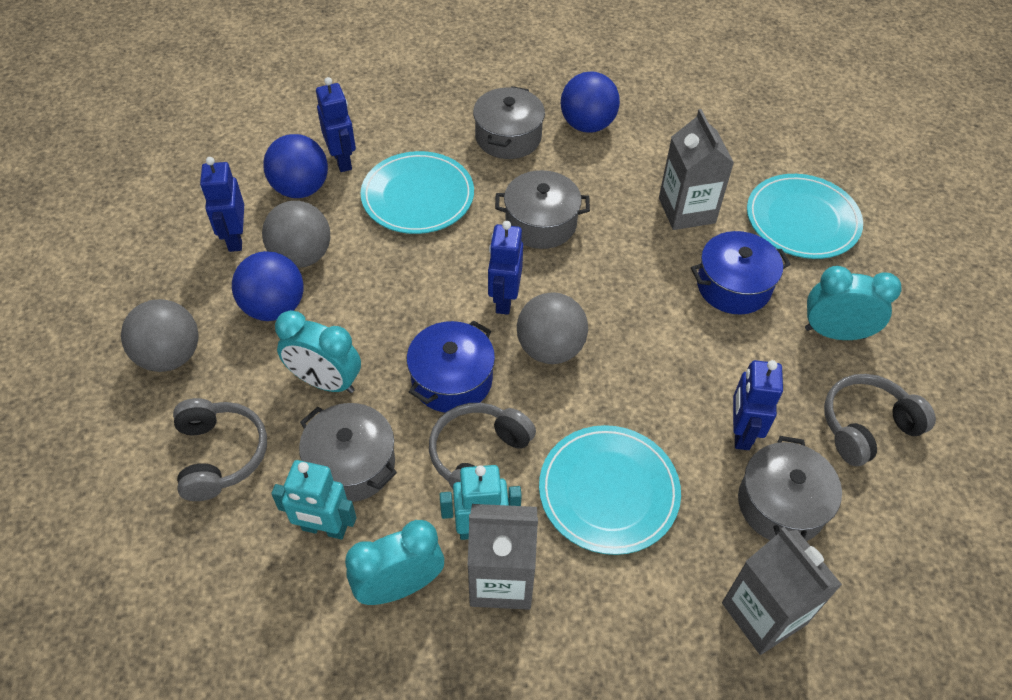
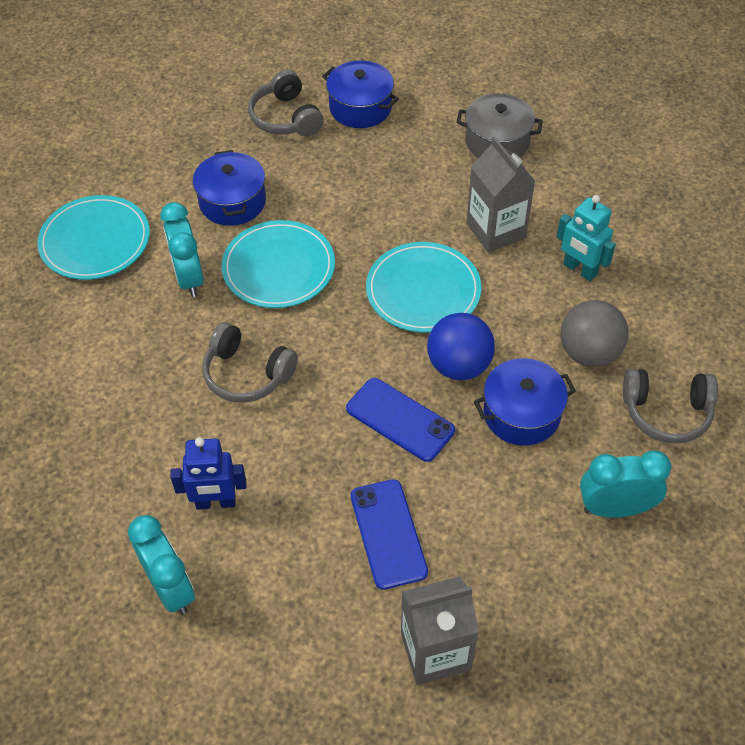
blue ball: [232,251,303,321] [263,134,328,198] [561,72,620,132] = 3 -> [427,313,495,380] = 1
blue phone: none = 0 -> [346,378,455,462] [351,479,428,590] = 2
blue pot: [407,320,495,413] [691,231,791,315] = 2 -> [193,150,266,226] [322,60,399,128] [474,358,576,446] = 3
blue robot: [200,157,244,252] [316,77,356,172] [488,221,523,315] [733,360,783,450] = 4 -> [170,437,246,509] = 1
grey ball: [121,299,199,372] [262,201,330,268] [517,292,588,364] = 3 -> [560,300,629,367] = 1
grey carton: [468,504,538,610] [659,109,734,230] [722,527,842,655] = 3 -> [401,576,479,685] [466,137,535,252] = 2
grey pot: [299,403,397,502] [473,86,545,159] [495,170,590,249] [738,436,842,541] = 4 -> [456,93,543,158] = 1
turquoise robot: [271,460,356,540] [440,465,522,540] = 2 -> [557,195,616,281] = 1

